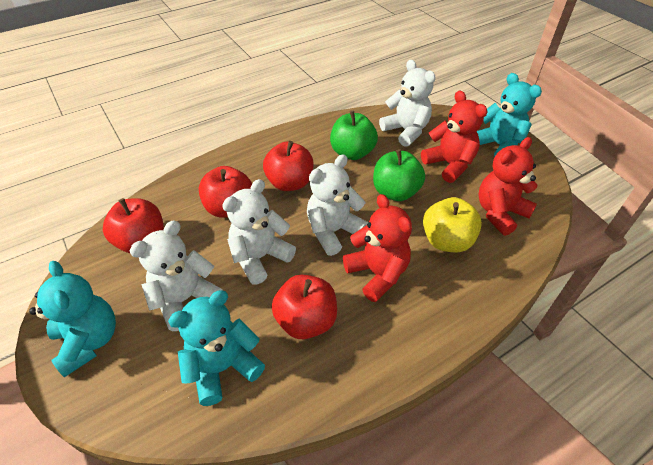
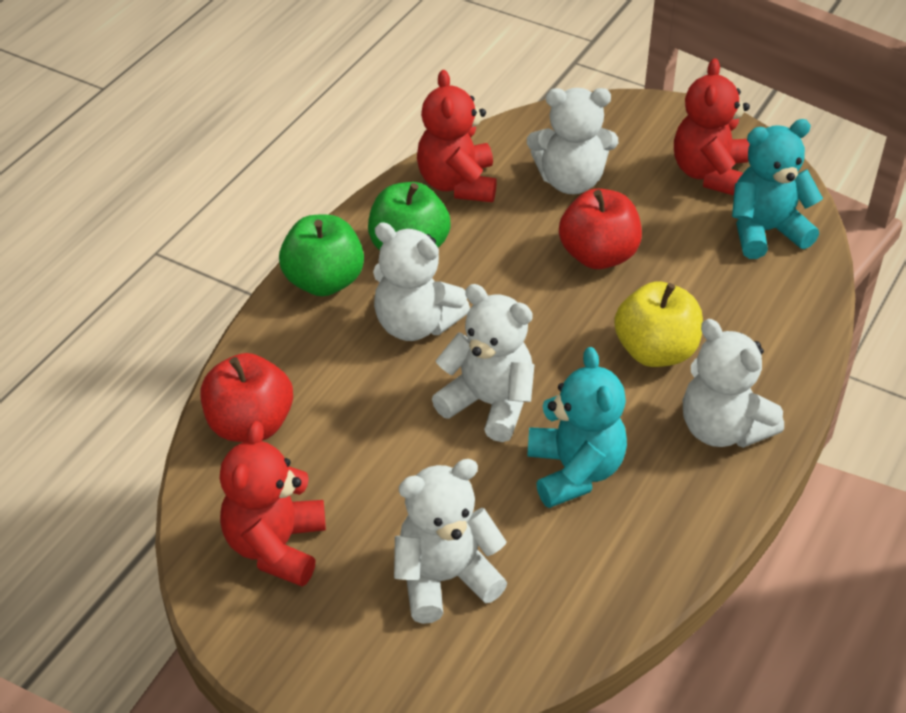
red apple: [103,198,164,253] [199,166,252,218] [263,141,313,191] [271,275,337,339] = 4 -> [200,353,293,442] [559,189,642,269] = 2
turquoise teddy bear: [29,261,116,377] [168,290,265,406] [476,73,542,157] = 3 -> [527,347,627,508] [732,119,823,259] = 2
white teddy bear: [130,221,223,331] [222,179,296,284] [307,155,368,256] [379,60,436,147] = 4 -> [373,222,470,341] [394,459,507,624] [432,284,535,442] [527,88,618,194] [683,319,784,448] = 5

